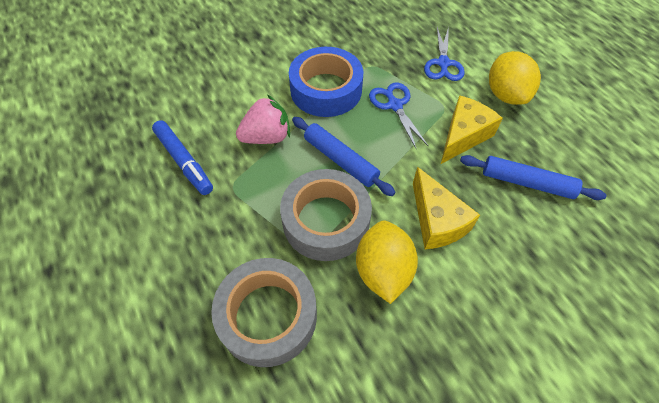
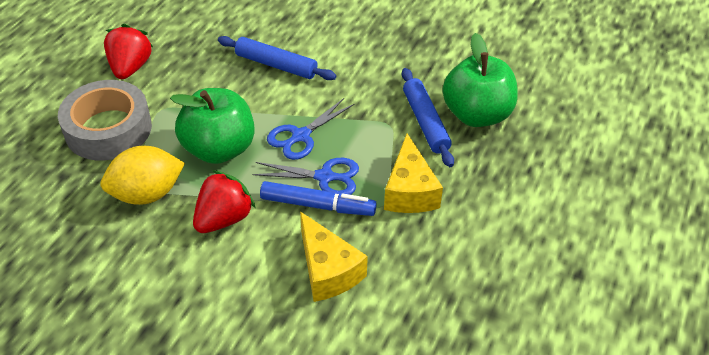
blue tape: [289,47,363,117] = 1 -> none = 0
green apple: none = 0 -> [170,88,255,164] [443,33,518,127] = 2
grey tape: [211,258,317,367] [280,169,372,261] = 2 -> [58,80,152,160] = 1
pink strawberry: [236,95,290,144] = 1 -> none = 0
red strawberry: none = 0 -> [104,24,153,79] [193,170,256,233] = 2
yellow lemon: [356,221,418,304] [489,51,541,105] = 2 -> [101,146,185,205] = 1

